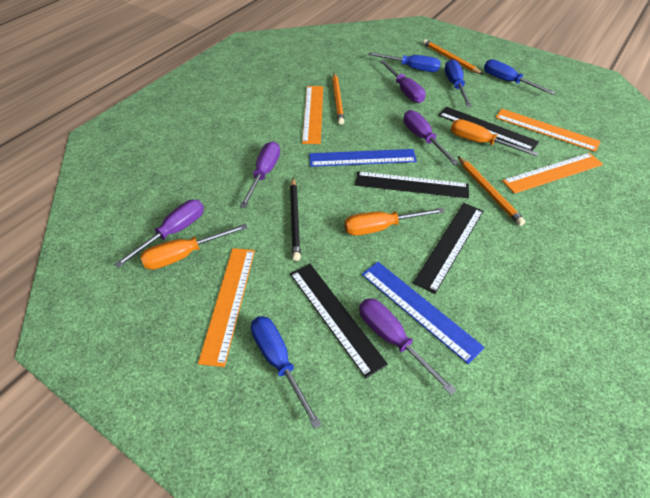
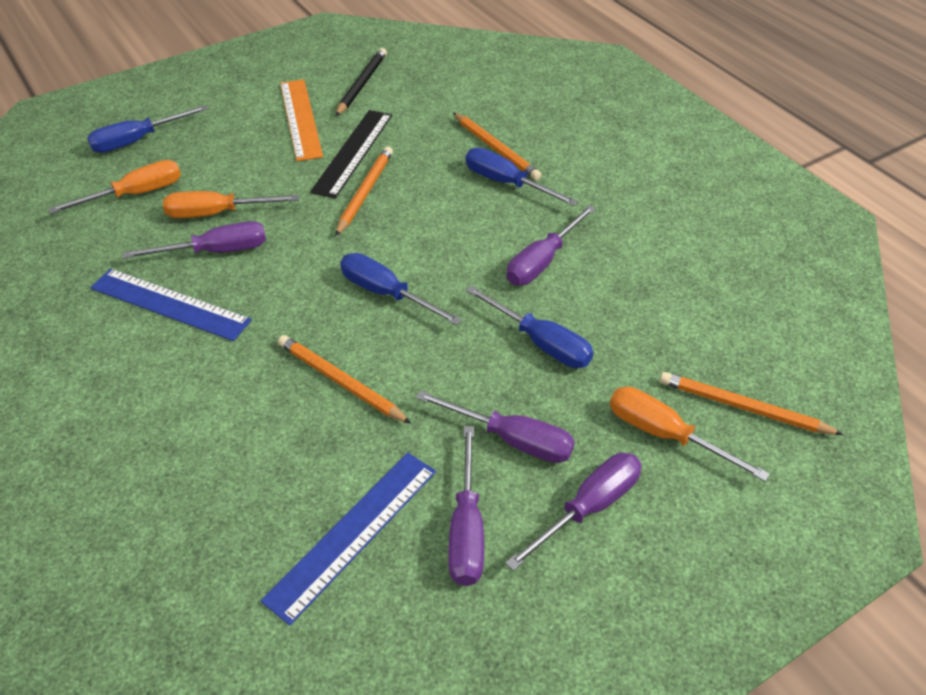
black ruler: [290,264,388,378] [355,171,469,198] [413,203,483,294] [438,107,539,151] = 4 -> [310,110,392,198] = 1
orange pencil: [332,73,344,125] [423,39,483,74] [458,156,526,226] = 3 -> [278,335,412,424] [335,146,393,236] [453,113,542,180] [660,372,844,435] = 4
orange ruler: [198,248,255,367] [302,86,323,144] [495,109,601,152] [502,153,603,194] = 4 -> [280,79,323,161] = 1

